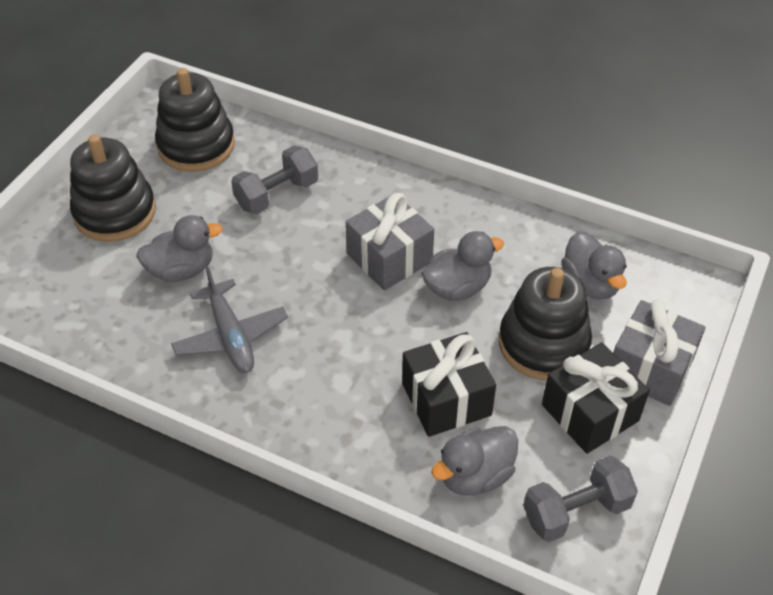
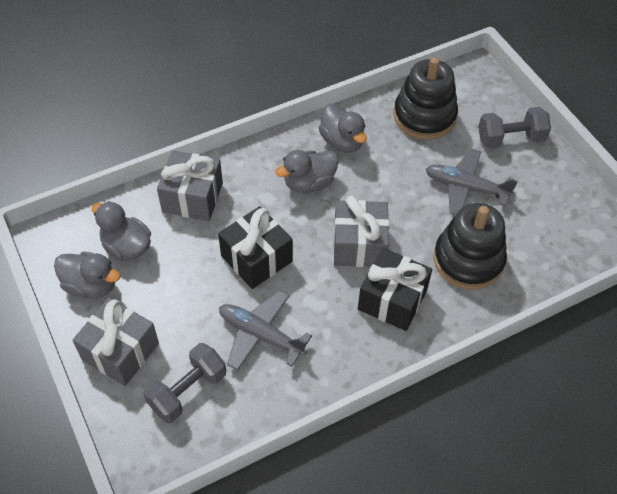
black stacking toy: [70,134,156,242] [155,68,235,172] [499,267,592,380] = 3 -> [394,57,458,139] [434,203,507,290] = 2
grey gift: [346,193,434,290] [613,299,706,406] = 2 -> [73,298,159,386] [157,151,223,221] [333,196,389,267] = 3
grey plane: [171,267,288,373] = 1 -> [219,290,312,371] [426,149,518,215] = 2

